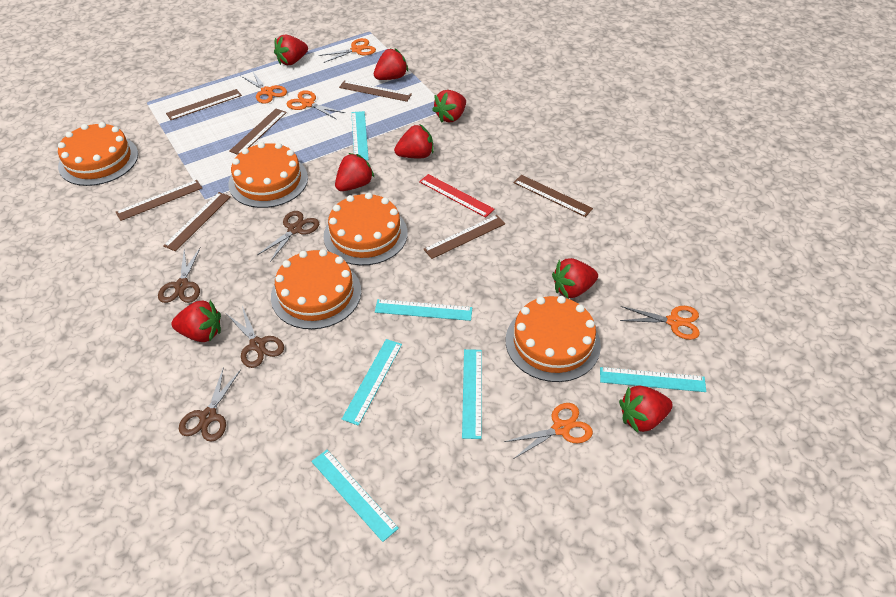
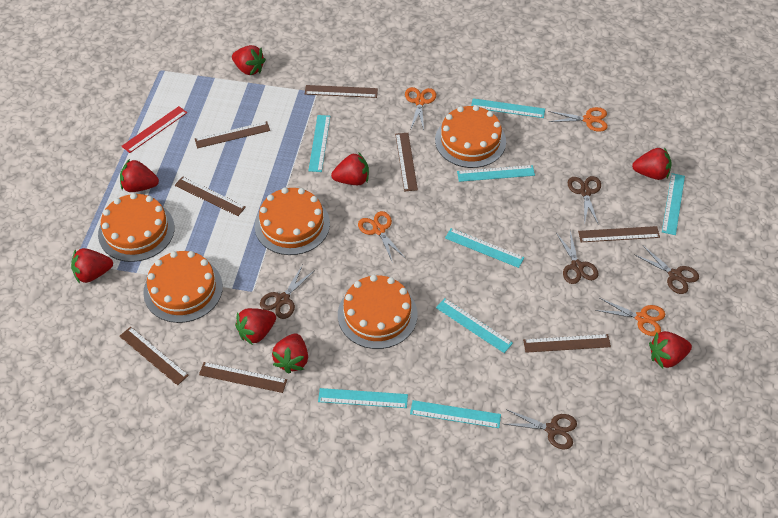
brown ruler: [116,180,202,221] [163,192,231,251] [166,89,242,120] [229,109,287,155] [339,80,412,102] [423,215,505,259] [513,175,593,217] = 7 -> [119,327,189,386] [175,176,246,216] [195,121,270,148] [199,362,287,393] [305,85,378,98] [395,133,418,191] [523,334,611,353] [578,226,660,242] = 8
brown scissors: [158,247,201,303] [179,367,241,442] [227,306,284,368] [257,211,319,262] = 4 -> [260,265,315,319] [505,409,577,449] [556,231,598,284] [568,176,601,225] [634,246,699,294] = 5
orange scissors: [241,71,287,104] [287,90,345,119] [319,38,376,63] [504,403,593,459] [620,306,700,340] = 5 -> [358,211,405,263] [405,87,436,130] [548,107,608,132] [595,298,665,336] = 4
turquoise ruler: [311,450,399,542] [342,339,402,426] [351,111,369,160] [375,299,472,321] [462,349,482,439] [600,367,706,392] = 6 -> [308,115,330,172] [318,388,408,408] [410,400,501,428] [436,298,513,353] [445,228,524,268] [457,165,535,182] [471,98,545,118] [662,173,685,235] = 8

